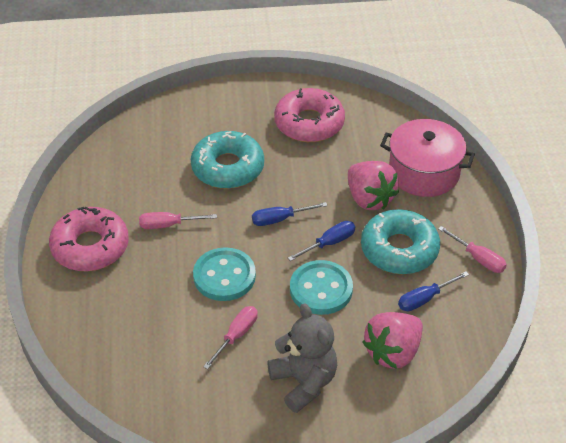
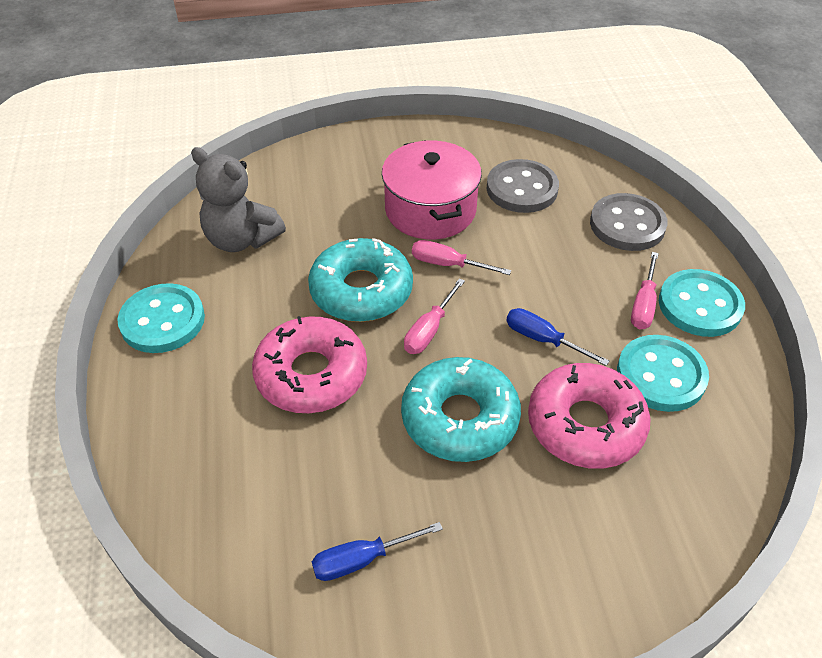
blue screwdriver: [252,202,328,226] [288,221,355,261] [398,271,469,311] = 3 -> [312,522,443,581] [506,308,609,366] = 2
grey button: none = 0 -> [487,159,559,213] [590,193,668,251] = 2
pink strawberry: [348,161,399,210] [362,312,423,369] = 2 -> none = 0
turquoise button: [193,247,256,301] [290,260,353,315] = 2 -> [118,283,205,353] [617,335,709,412] [659,269,745,337] = 3

